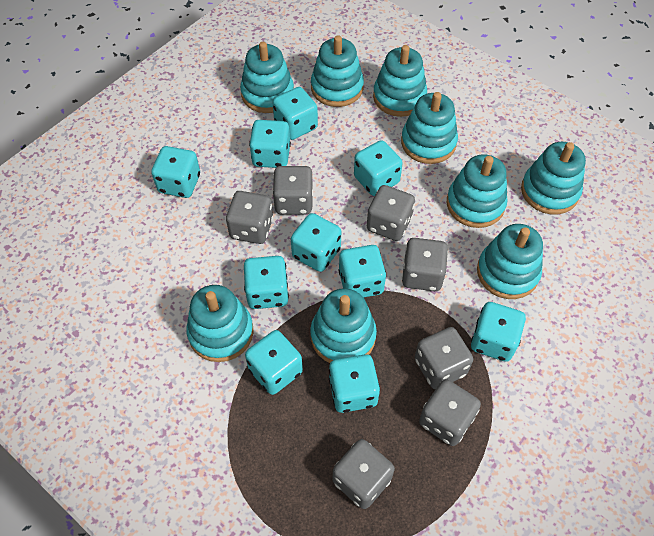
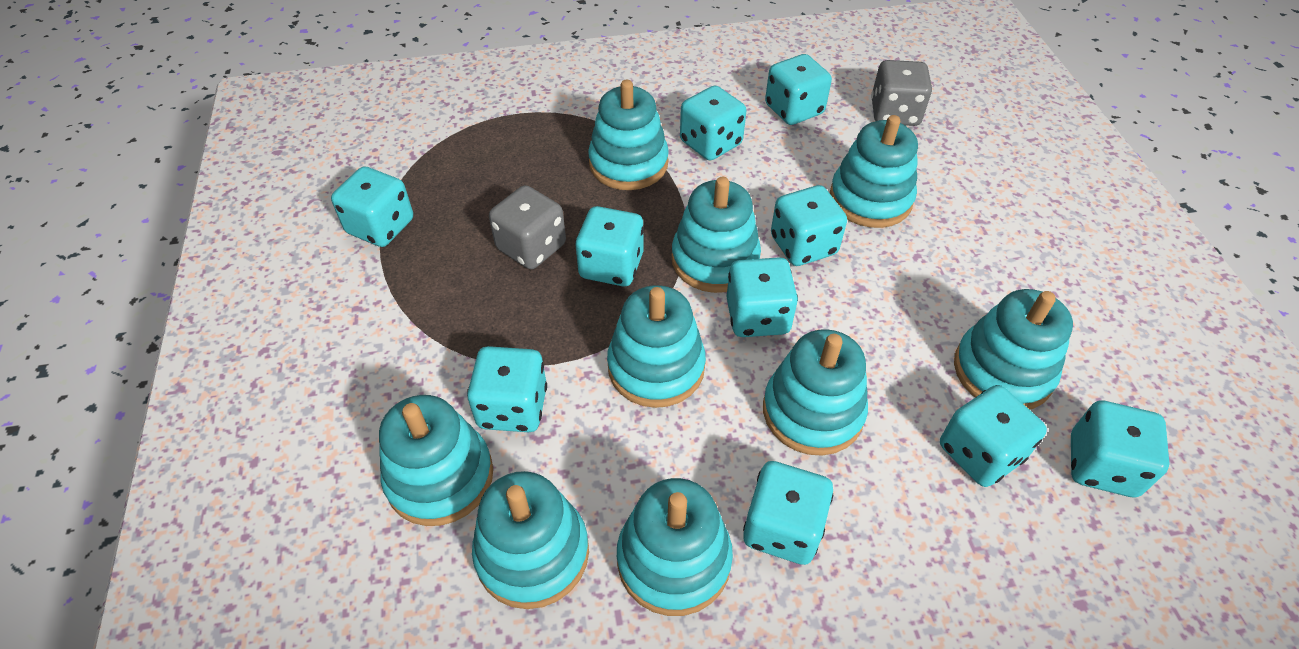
grey dice: [226,191,273,244] [273,166,313,214] [333,439,395,509] [367,185,415,241] [402,238,448,291] [415,327,473,389] [419,379,481,446] = 7 -> [489,185,566,269] [871,60,932,126] = 2

